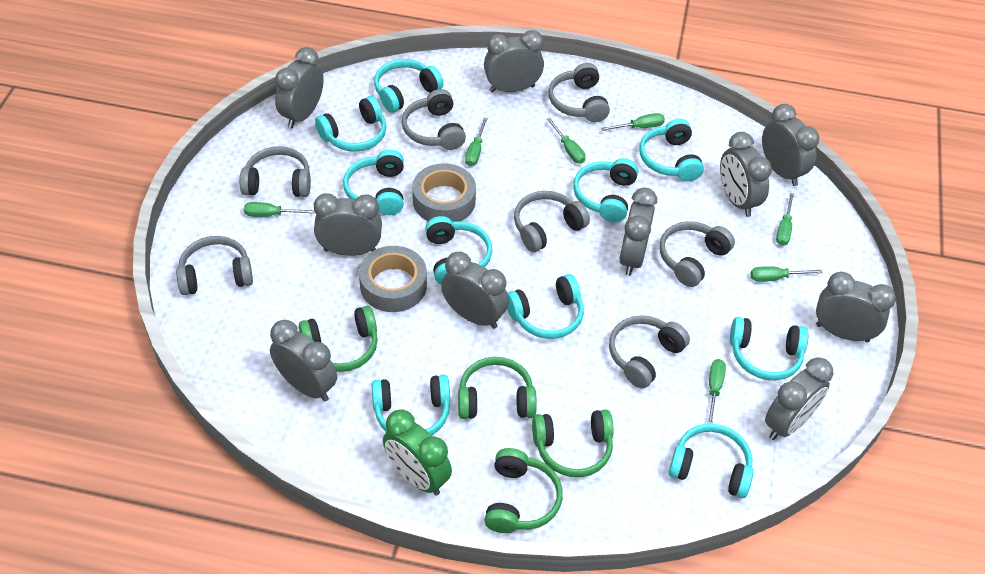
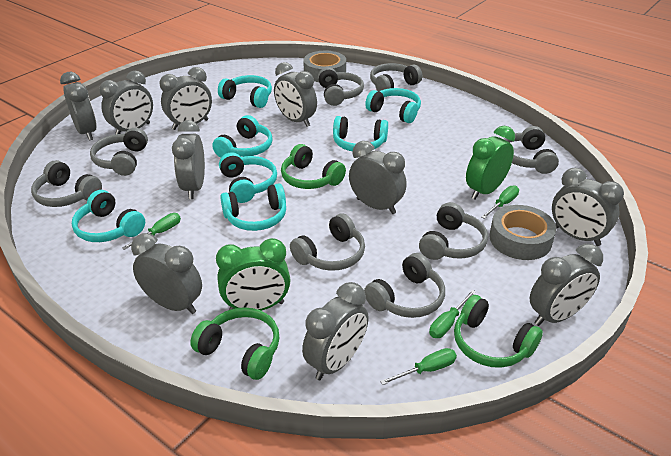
green clock: [383,409,452,495] = 1 -> [216,238,291,311] [466,126,515,200] = 2
green headphones: [299,306,378,372] [458,357,537,419] [484,448,563,533] [532,409,614,477] = 4 -> [190,307,279,380] [281,144,346,189] [454,295,543,368] = 3
green screwdriver: [244,202,315,217] [465,117,488,166] [547,118,586,164] [601,113,665,131] [707,359,726,424] [750,266,823,282] [776,193,794,246] = 7 -> [122,213,181,250] [380,348,457,385] [429,290,476,338] [481,185,519,219] = 4
grey headphones: [176,236,253,295] [240,146,311,197] [402,89,466,150] [514,191,590,252] [548,63,610,122] [609,315,690,388] [659,221,735,287] = 7 -> [31,160,102,207] [90,128,148,176] [290,213,365,271] [318,67,364,106] [364,253,445,318] [370,63,422,92] [419,202,488,260] [504,126,559,174] = 8
turquoise headphones: [315,96,387,152] [343,150,404,215] [371,375,450,435] [374,59,443,113] [425,216,492,284] [507,274,584,339] [573,158,638,223] [639,119,704,181] [669,424,754,498] [730,317,808,380] = 10 -> [72,190,145,242] [212,115,273,158] [218,75,272,108] [219,152,277,203] [220,183,286,231] [333,116,388,151] [365,88,421,123] = 7

